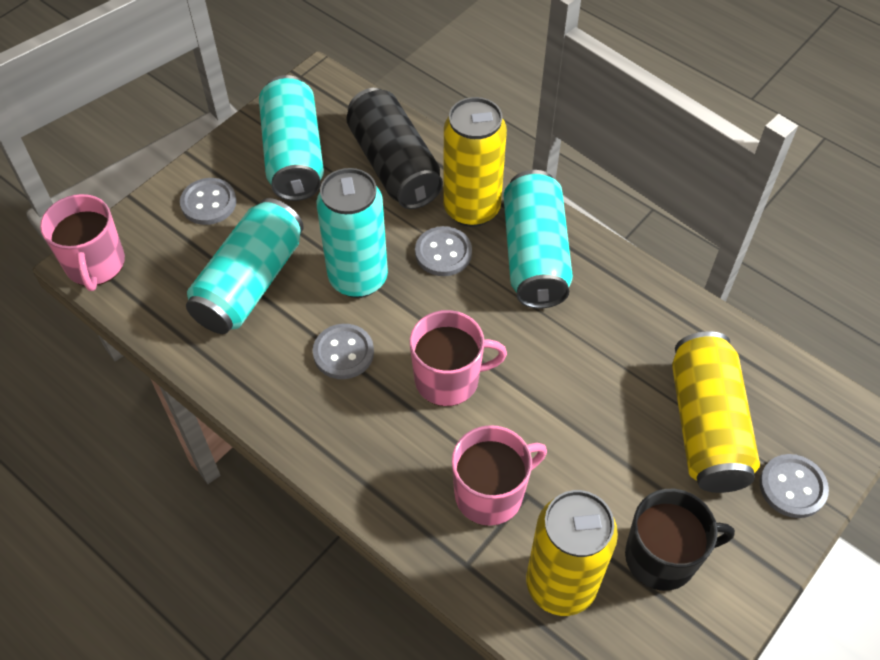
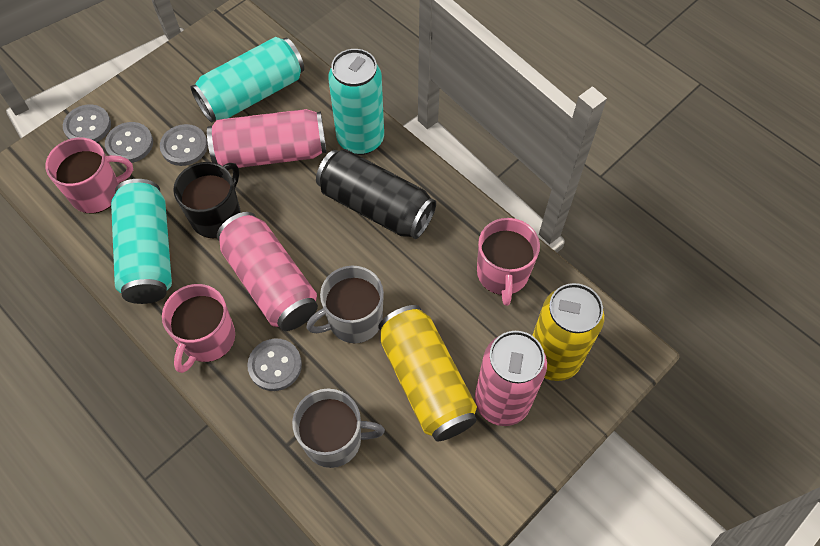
grey mug: none = 0 -> [292,389,385,468] [306,266,384,343] = 2
pink can: none = 0 -> [207,109,326,168] [217,212,318,331] [475,331,547,426] = 3
turquoise can: [186,198,304,334] [259,75,324,201] [317,168,388,298] [504,170,573,308] = 4 -> [111,179,172,304] [190,37,304,122] [328,49,384,155] = 3
yellow can: [443,97,507,227] [526,490,618,616] [672,331,760,493] = 3 -> [378,305,477,441] [532,283,604,381] = 2

